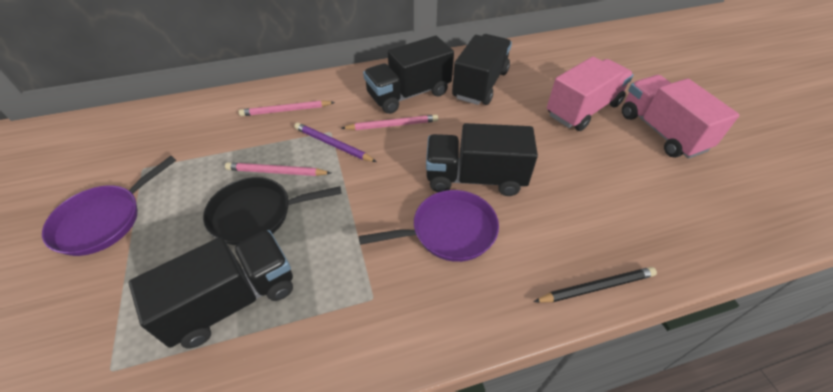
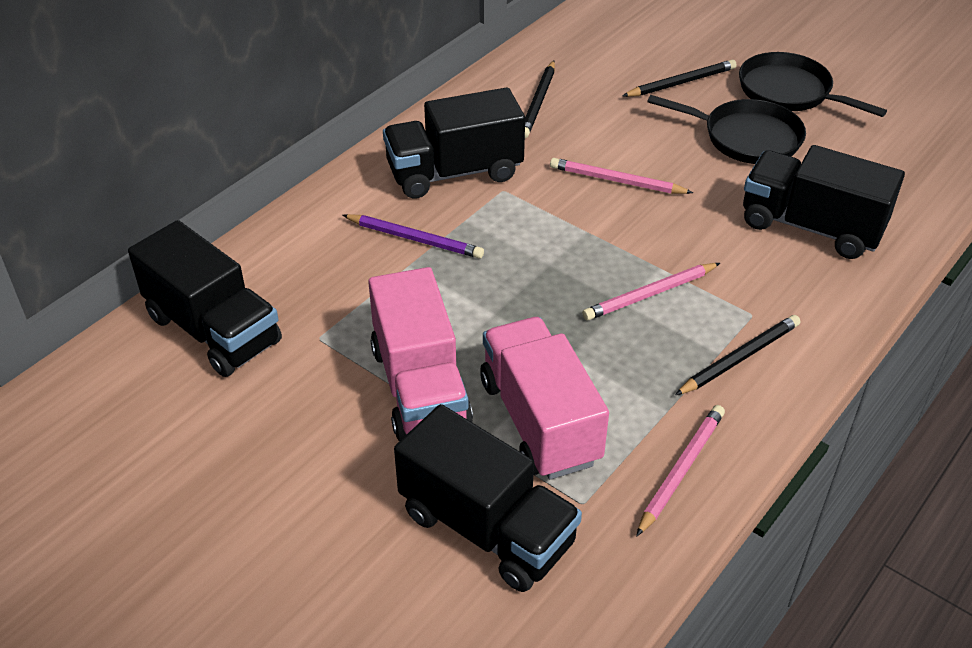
black pan: [203,177,341,245] = 1 -> [647,95,806,164] [739,52,887,117] = 2
black pencil: [534,267,657,303] = 1 -> [525,61,555,138] [622,60,737,97] [675,315,800,395] = 3
purple pan: [42,156,176,256] [359,190,499,262] = 2 -> none = 0

